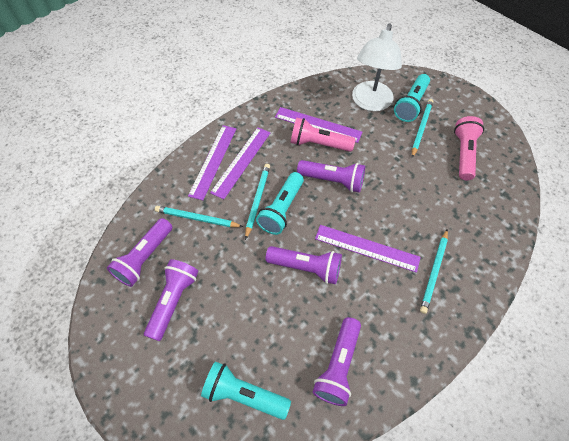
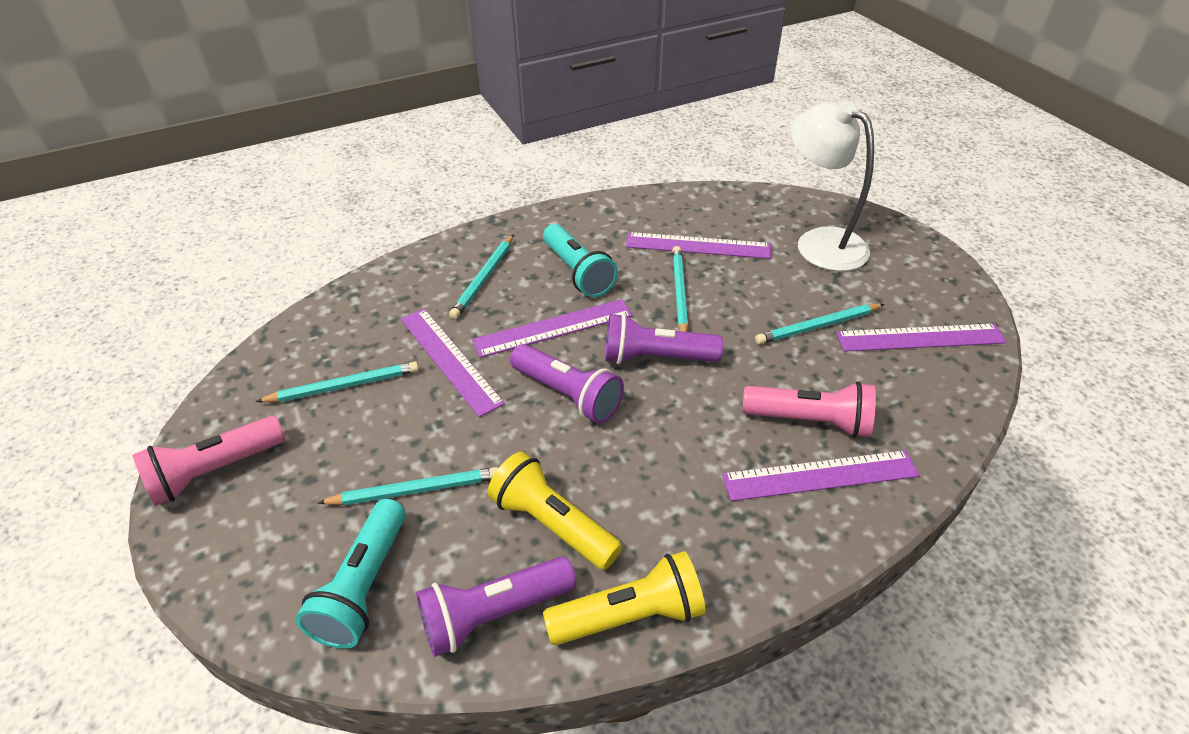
purple flashlight: [107,218,172,287] [144,259,199,341] [265,246,342,285] [297,160,365,193] [313,317,361,406] = 5 -> [416,556,576,657] [510,344,624,423] [605,313,723,365] = 3
purple ruler: [188,125,236,200] [210,127,271,199] [275,107,362,143] [315,225,421,273] = 4 -> [401,309,505,417] [472,299,633,358] [626,232,771,259] [722,450,920,501] [836,324,1007,352] = 5
turquoise flashlight: [201,361,291,420] [256,172,304,235] [394,74,430,122] = 3 -> [296,499,406,649] [543,224,618,297] = 2
turquoise pencil: [155,206,243,228] [245,164,270,240] [412,99,433,158] [420,229,448,314] = 4 -> [256,362,419,402] [318,467,498,505] [449,235,513,319] [672,246,688,332] [755,304,885,344] = 5
yellow flashlight: none = 0 -> [487,451,622,570] [543,551,706,645] = 2

